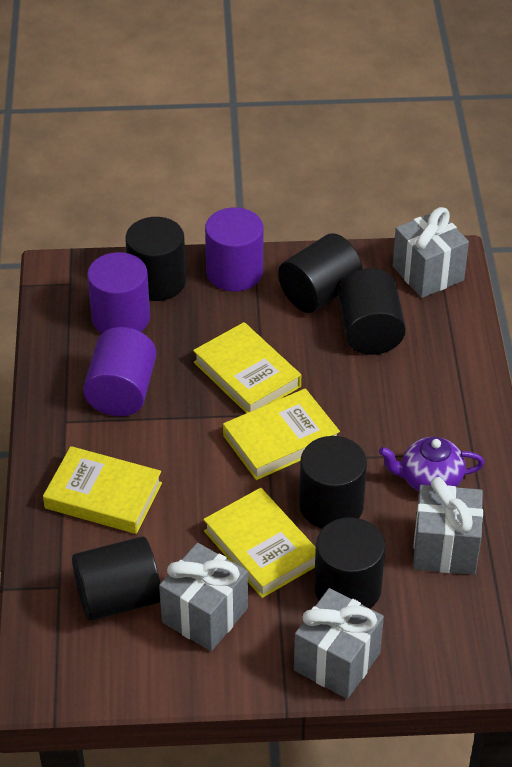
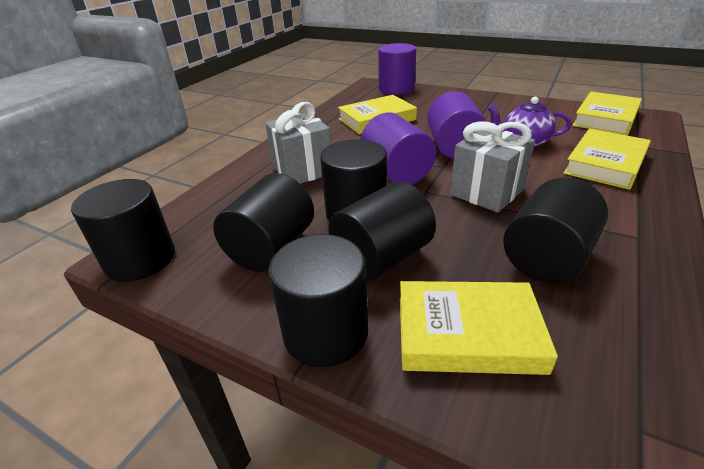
grey gift: [159,543,248,651] [294,588,384,699] [393,207,469,298] [413,477,483,575] = 4 -> [265,102,331,184] [450,121,535,213] = 2

